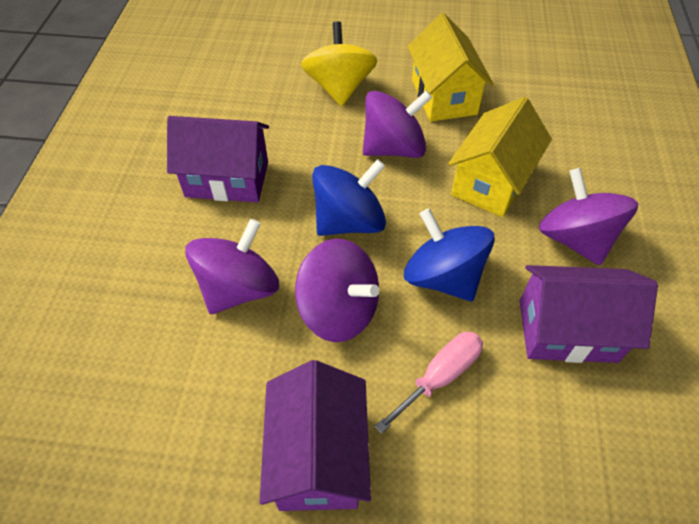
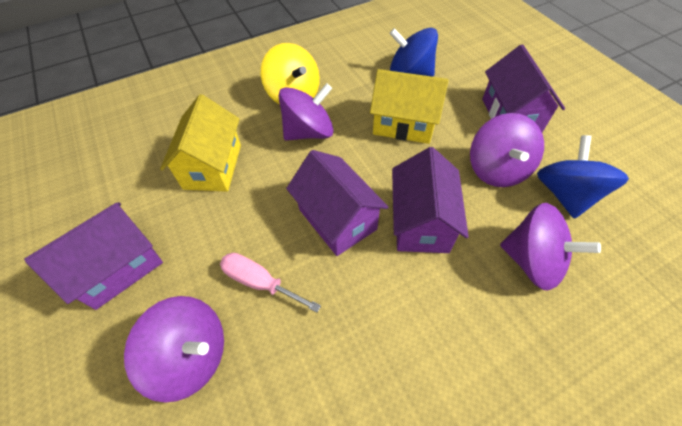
purple house: [167,116,269,202] [260,360,371,511] [520,265,658,363] = 3 -> [24,202,163,310] [286,150,389,256] [392,147,469,253] [482,44,565,132] = 4

